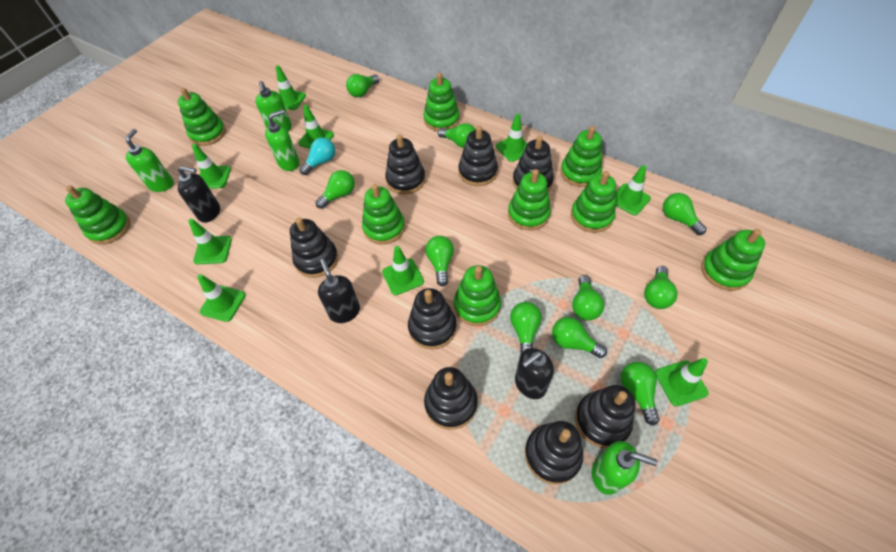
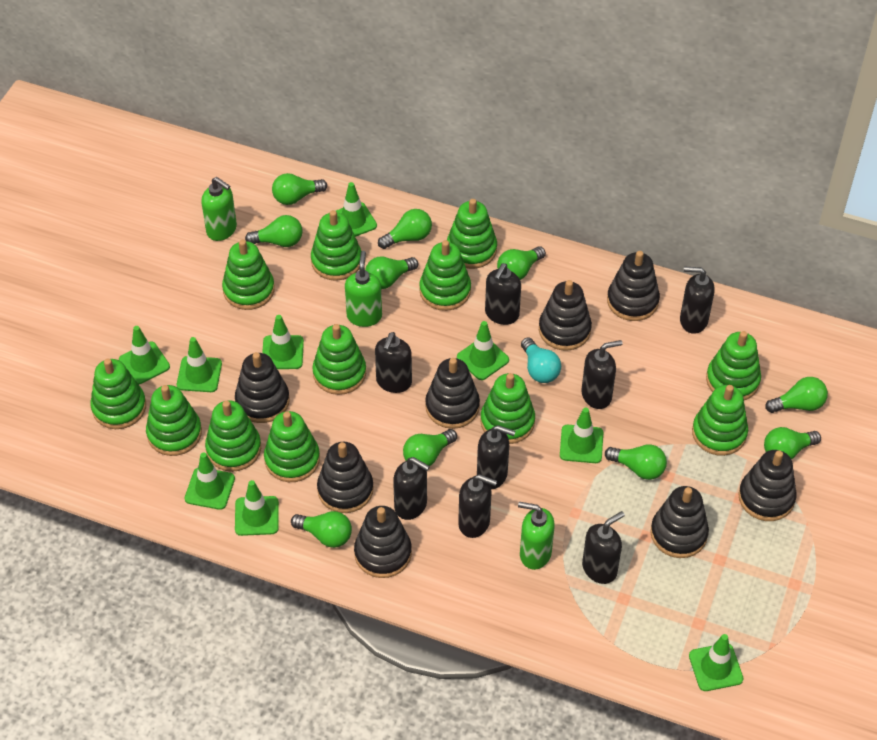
black soap dispenser: [178,166,220,223] [318,259,360,323] [515,348,554,399] = 3 -> [375,332,412,393] [393,457,430,520] [458,474,497,538] [477,425,516,489] [485,263,521,325] [581,340,623,409] [582,511,625,584] [680,267,715,334] = 8
green soap dispenser: [126,129,174,192] [255,81,292,132] [265,109,300,171] [592,441,658,495] = 4 -> [201,177,237,241] [345,251,382,327] [518,502,555,570] = 3
green stacking toy: [65,186,130,244] [178,88,226,146] [362,184,405,244] [424,73,460,131] [454,265,501,326] [508,169,551,230] [560,126,602,187] [571,171,616,233] [701,229,765,291] = 9 -> [90,358,146,429] [146,385,202,456] [205,401,261,472] [222,240,275,310] [264,411,320,482] [311,210,361,281] [312,324,366,395] [419,240,471,311] [447,199,497,269] [480,373,535,444] [692,385,748,456] [706,331,761,400] = 12

